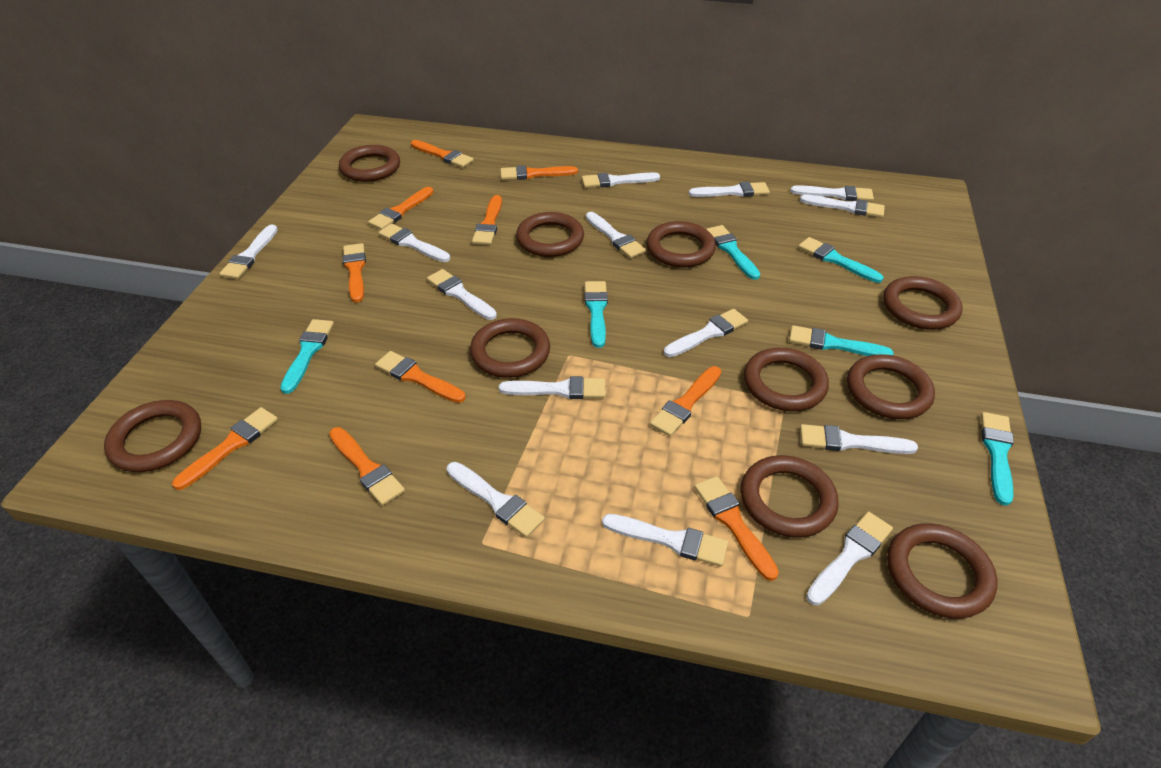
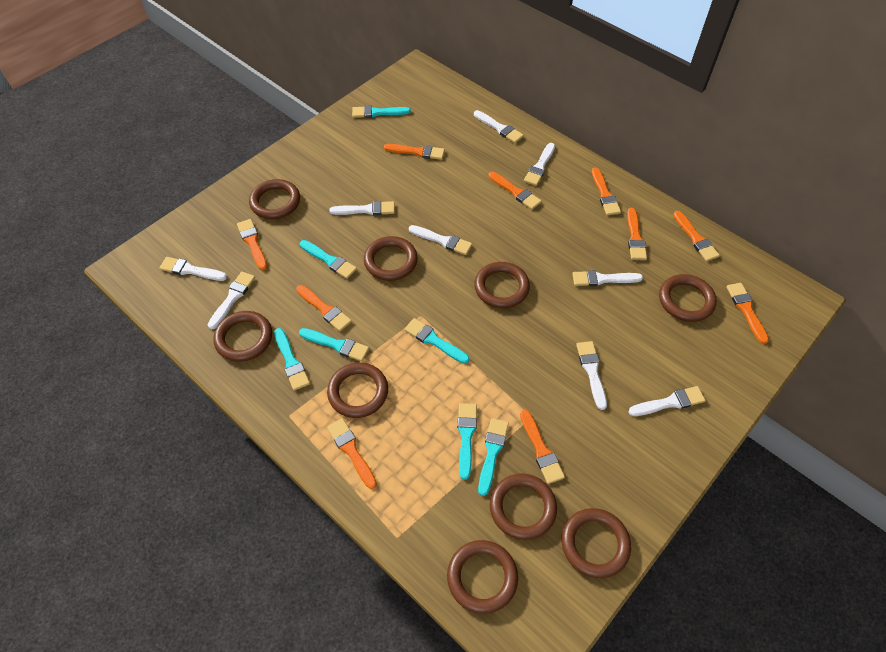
brown ring: [104,400,201,472] [339,145,400,182] [470,318,550,378] [516,212,584,257] [646,221,716,268] [741,455,839,537] [744,348,829,411] [847,354,935,419] [883,276,963,330] [887,523,998,619] = 10 -> [213,311,272,362] [249,179,300,219] [327,363,388,418] [364,236,418,281] [447,540,518,614] [474,262,530,308] [490,473,557,540] [561,508,631,578] [659,274,717,322] = 9
turquoise brush: [280,319,334,394] [585,281,608,348] [706,225,760,280] [789,325,894,356] [798,237,884,283] [981,412,1014,506] = 6 -> [274,328,310,391] [299,328,369,361] [300,240,357,279] [352,105,411,118] [404,318,470,364] [457,403,477,480] [478,418,509,496] = 7
white brush: [219,224,278,279] [378,224,450,262] [427,269,497,320] [447,462,545,538] [499,376,605,399] [582,173,660,188] [586,212,646,258] [602,514,728,567] [664,309,748,357] [689,182,770,197] [790,185,874,201] [800,194,885,218] [800,424,918,454] [806,512,893,605] = 14 -> [159,257,227,281] [208,271,255,329] [330,201,395,215] [409,225,472,255] [474,110,524,143] [524,143,555,186] [572,270,643,286] [576,341,607,410] [629,386,705,416] = 9

